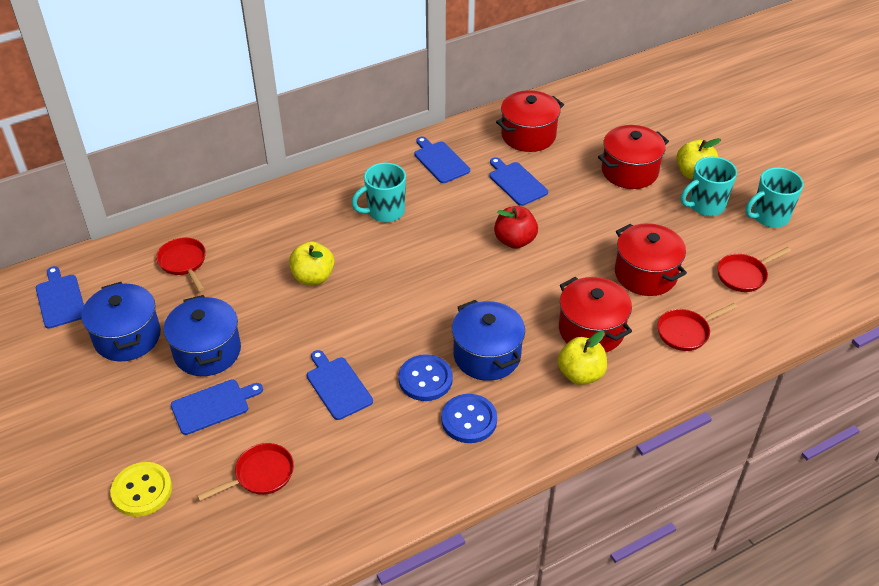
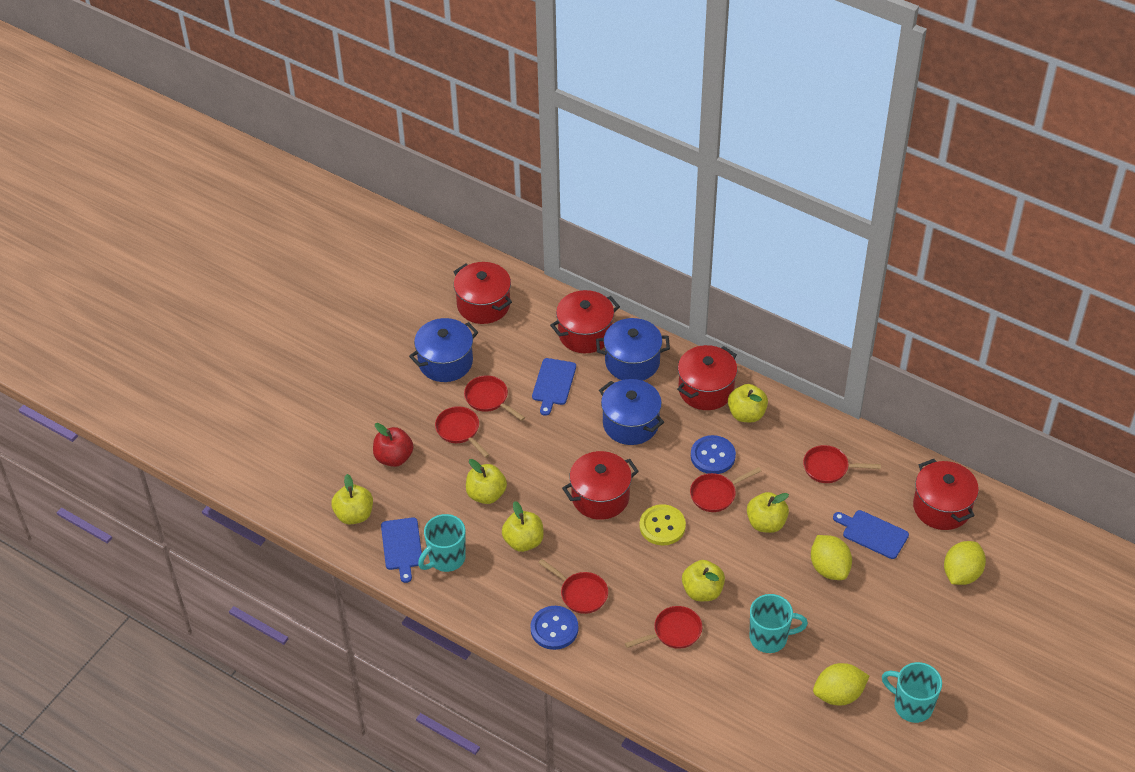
blue cutting board: [36,266,84,329] [171,379,263,435] [307,350,373,420] [414,137,470,183] [489,157,548,206] = 5 -> [381,517,422,583] [532,358,576,416] [833,510,909,559] = 3
red pan: [156,238,206,291] [197,443,294,501] [657,303,737,351] [717,247,791,292] = 4 -> [435,406,489,458] [464,376,525,421] [538,559,608,614] [625,606,702,649] [690,467,761,512] [803,445,881,483] = 6
red pot: [496,90,564,152] [559,277,632,352] [598,125,669,189] [615,223,687,296] = 4 -> [453,262,512,324] [550,290,620,353] [562,451,639,520] [677,345,737,410] [913,459,979,530] = 5
yellow apple: [289,241,335,285] [558,331,607,385] [676,138,721,179] = 3 -> [331,474,373,524] [466,459,507,504] [502,501,544,552] [682,560,725,601] [728,384,768,422] [747,492,789,533] = 6
yellow lemon: none = 0 -> [811,535,852,580] [813,663,869,706] [944,541,986,585] = 3

